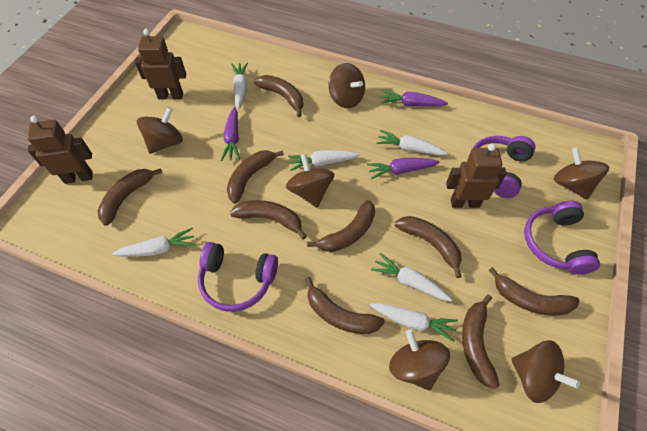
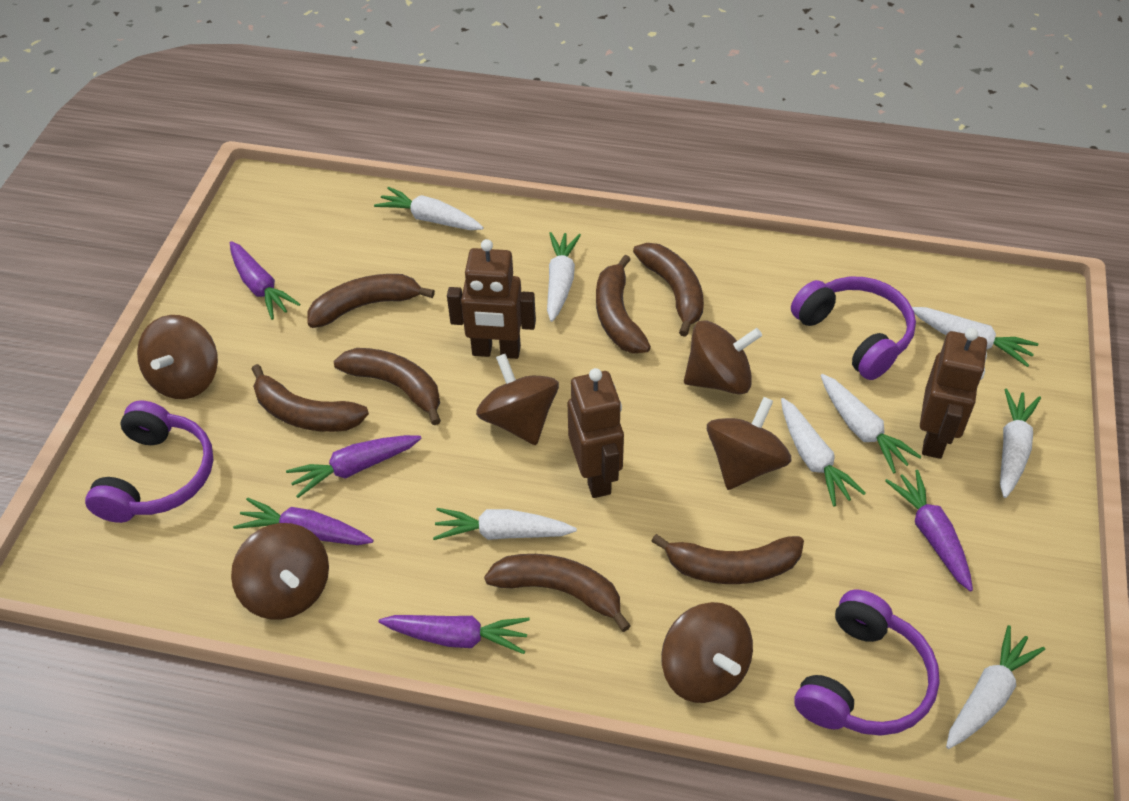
brown banana: [97,168,162,226] [227,150,284,204] [230,200,307,240] [254,75,303,117] [305,277,385,334] [307,200,375,252] [395,216,462,278] [462,295,500,389] [489,267,580,315] = 9 -> [252,364,369,432] [308,274,435,328] [334,348,441,425] [484,554,631,632] [596,255,651,354] [633,243,704,337] [651,534,804,584] = 7
purple carrot: [221,107,240,161] [367,158,440,179] [381,90,448,106] = 3 -> [230,241,300,320] [233,497,374,545] [286,435,422,498] [378,615,530,654] [885,470,973,592] = 5
white carrot: [112,227,196,257] [231,62,248,110] [288,150,360,171] [370,303,458,342] [371,253,452,301] [377,130,448,155] = 6 -> [374,187,484,230] [433,508,577,540] [547,232,581,322] [781,398,866,507] [820,374,922,473] [912,307,1038,367] [946,625,1045,749] [1000,389,1041,498] = 8

